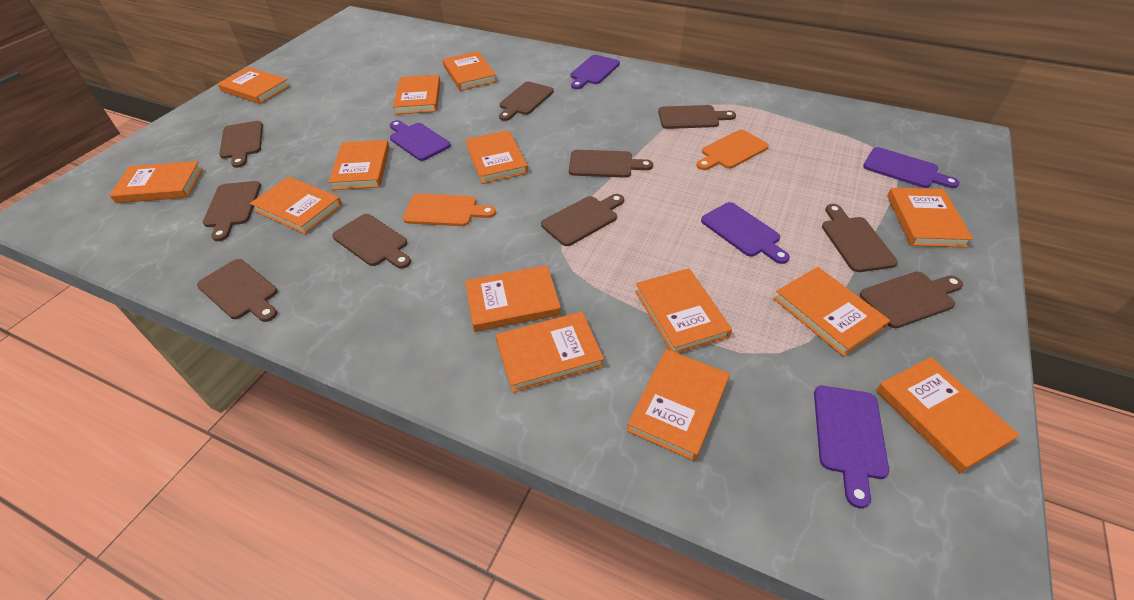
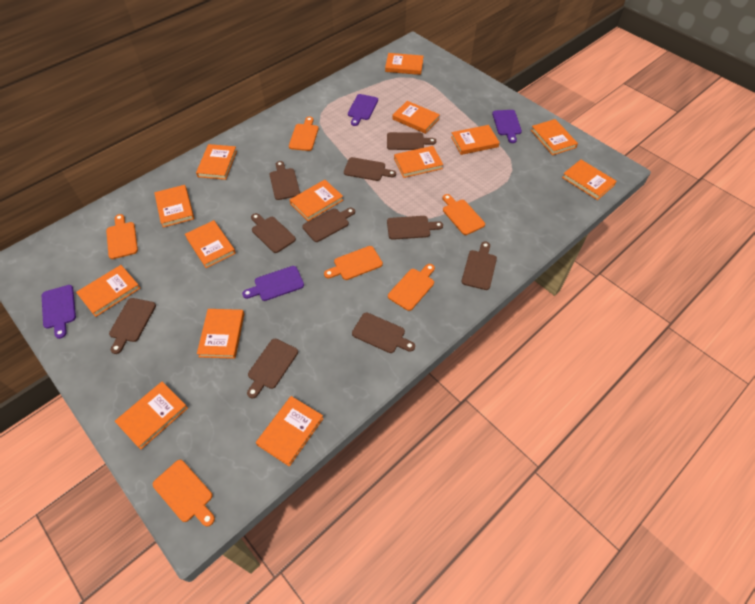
orange cutting board: [403,193,496,226] [696,130,769,170] = 2 -> [106,214,138,259] [153,460,215,527] [289,117,319,151] [324,246,383,280] [388,264,435,311] [443,194,485,235] = 6
purple cutting board: [390,120,451,161] [571,55,620,89] [701,202,790,264] [814,386,889,508] [863,147,960,188] = 5 -> [42,285,76,339] [242,266,304,301] [348,94,378,126] [492,110,522,143] = 4

